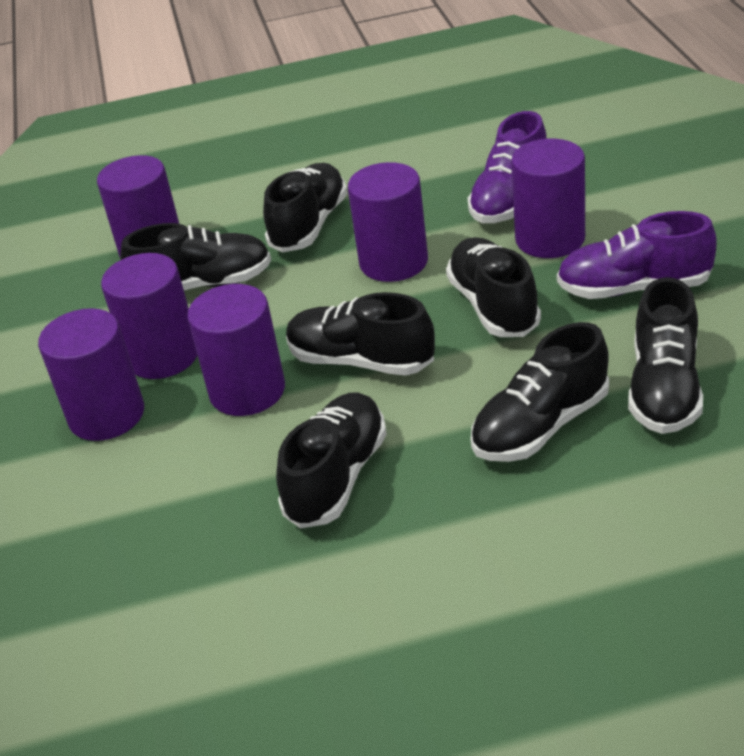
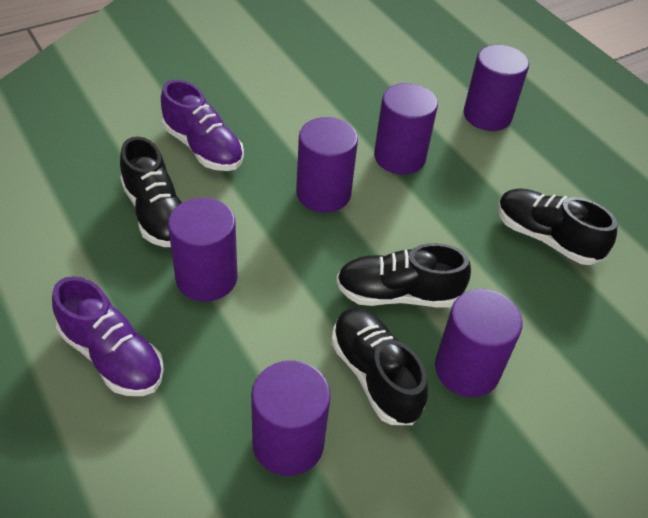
black shoe: [120,223,271,290] [263,163,347,253] [276,392,387,528] [286,292,435,376] [446,237,541,337] [471,322,609,462] [628,277,703,434] = 7 -> [120,136,182,247] [331,308,428,425] [336,243,471,307] [498,188,618,265] = 4

